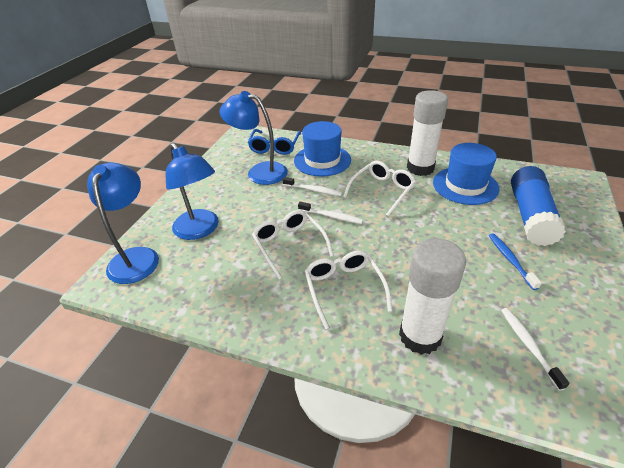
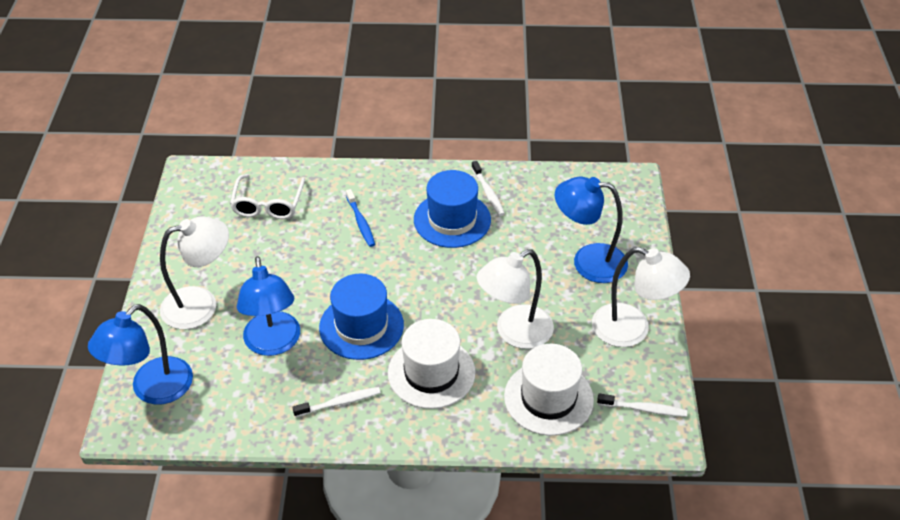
blue glasses: [248,129,301,155] = 1 -> none = 0
blue glue stick: [511,166,566,246] = 1 -> none = 0
white glasses: [252,210,334,279] [304,250,392,329] [343,161,416,217] = 3 -> [230,174,305,219] = 1
white glue stick: [399,238,466,355] [407,90,448,176] = 2 -> none = 0
white hat: none = 0 -> [388,319,475,409] [504,344,594,436] = 2
white lamp: none = 0 -> [160,216,229,329] [477,249,554,349] [592,247,690,347] = 3

